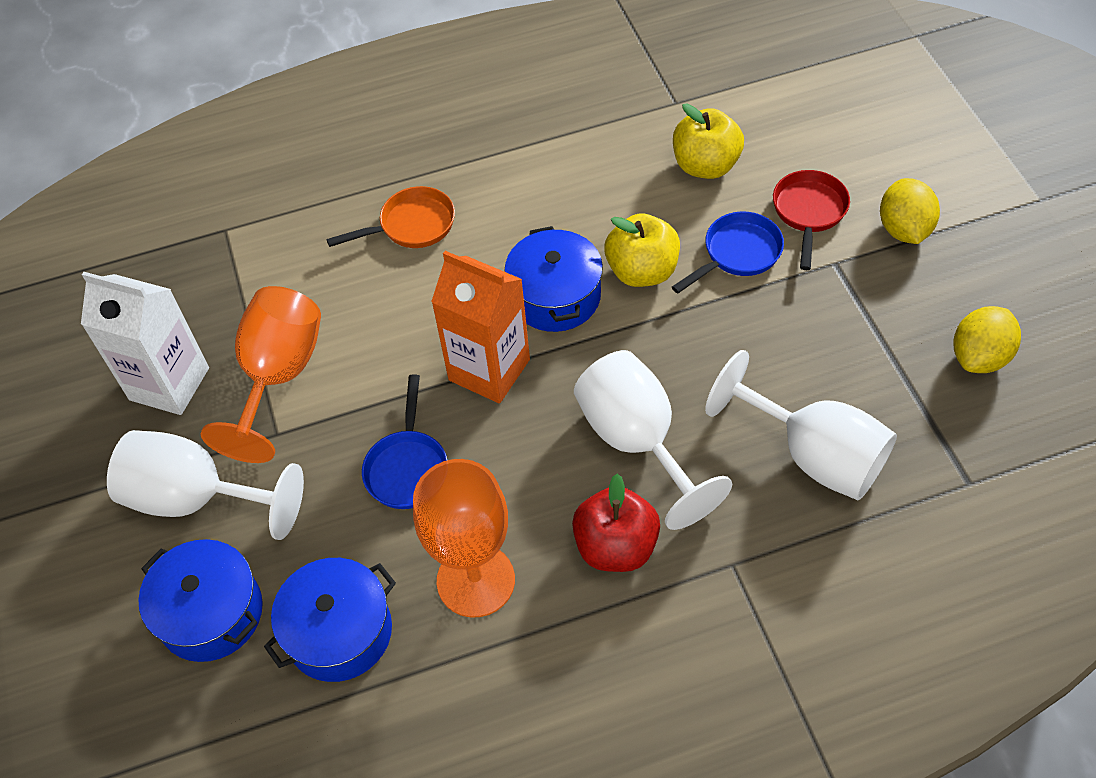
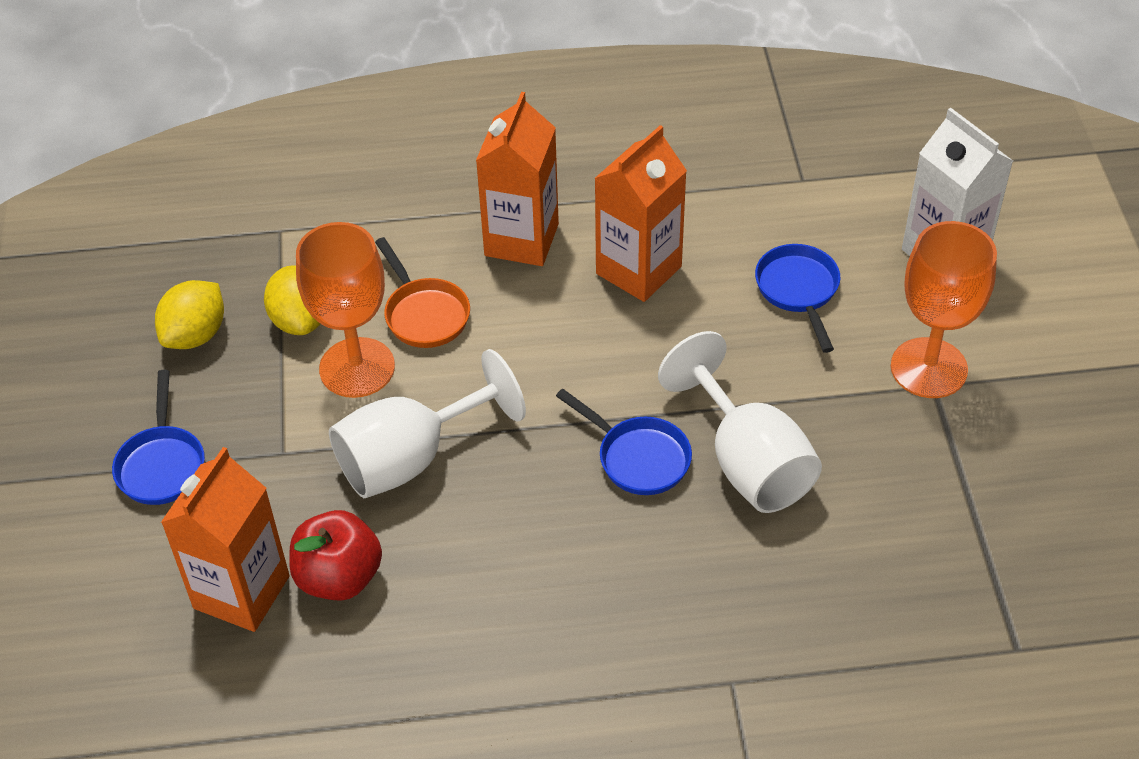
blue pan: [362,374,447,509] [672,212,784,293] = 2 -> [112,370,205,505] [556,389,692,495] [755,244,840,353] = 3
blue pot: [138,539,263,662] [264,558,396,682] [504,226,603,332] = 3 -> none = 0
orange carton: [431,251,530,403] = 1 -> [161,447,290,632] [476,92,559,266] [594,125,687,302] = 3
red pan: [773,170,850,270] = 1 -> none = 0
white goblet: [107,430,304,540] [574,350,732,530] [705,350,897,500] = 3 -> [329,349,526,498] [658,331,822,513] = 2
yellow apple: [605,213,680,287] [673,103,744,179] = 2 -> none = 0

